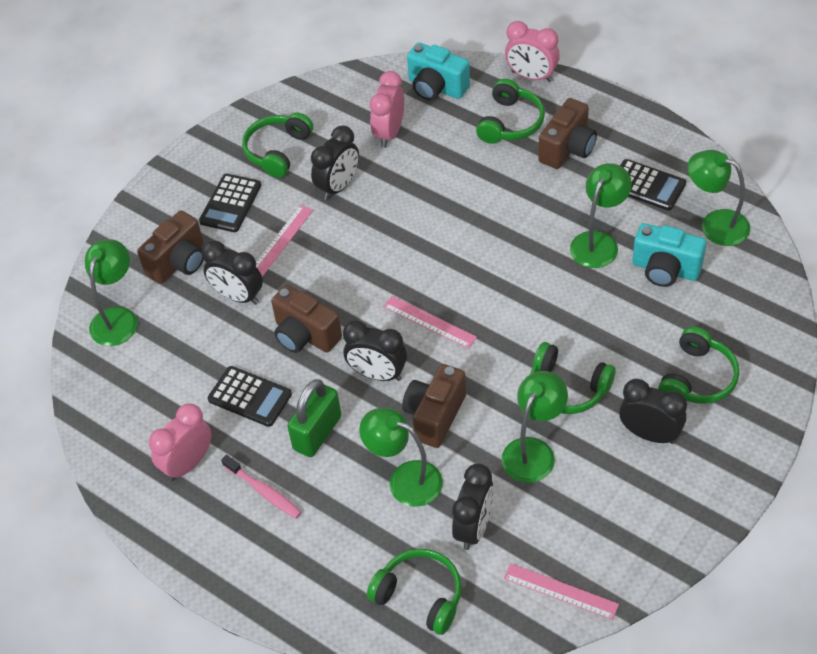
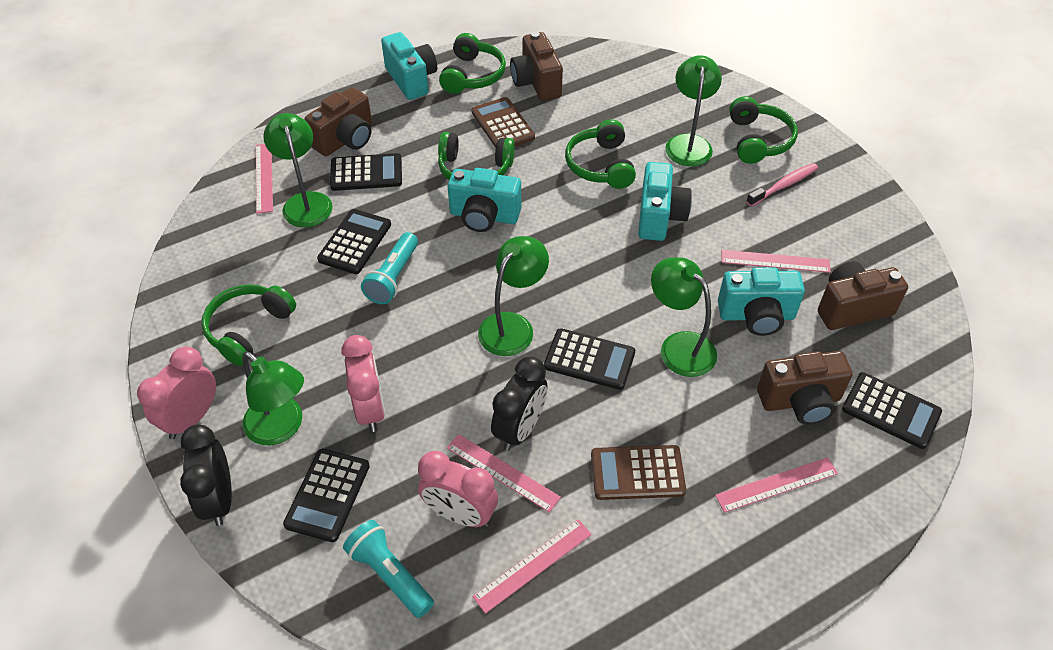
black calculator: [199,174,261,232] [208,366,292,427] [620,159,686,211] = 3 -> [283,449,370,542] [317,209,391,274] [330,153,402,191] [544,328,635,390] [842,372,942,449] = 5
black clock: [202,240,263,305] [311,125,359,200] [343,320,407,381] [452,464,494,550] [619,379,687,444] = 5 -> [180,424,232,526] [491,357,547,451] = 2
brown calculator: none = 0 -> [471,97,535,148] [591,445,686,500] = 2
green padlock: [287,379,341,457] = 1 -> none = 0
pink ruler: [256,205,313,277] [383,296,477,349] [504,563,619,620] = 3 -> [256,144,273,214] [447,434,561,513] [473,519,592,614] [715,457,838,513] [722,250,831,273] = 5
turquoise camera: [407,42,470,100] [632,223,706,287] = 2 -> [381,32,437,100] [448,168,521,232] [638,162,692,241] [718,267,805,336] = 4
turquoise flashlight: none = 0 -> [343,520,434,618] [361,232,418,304] = 2

